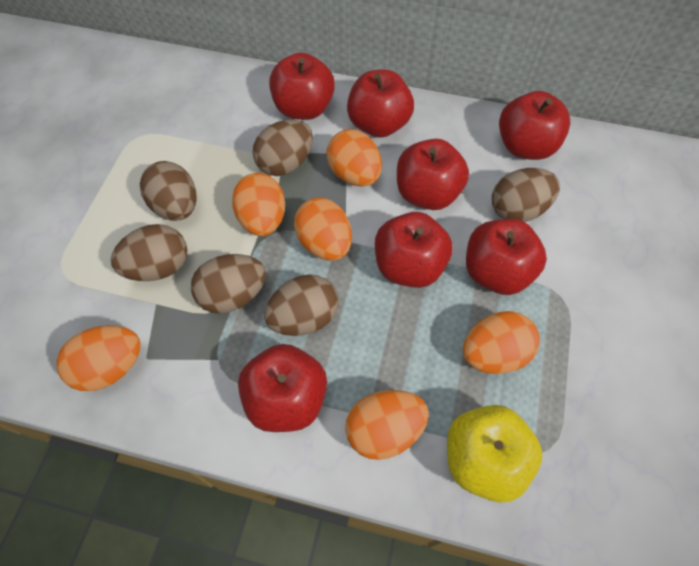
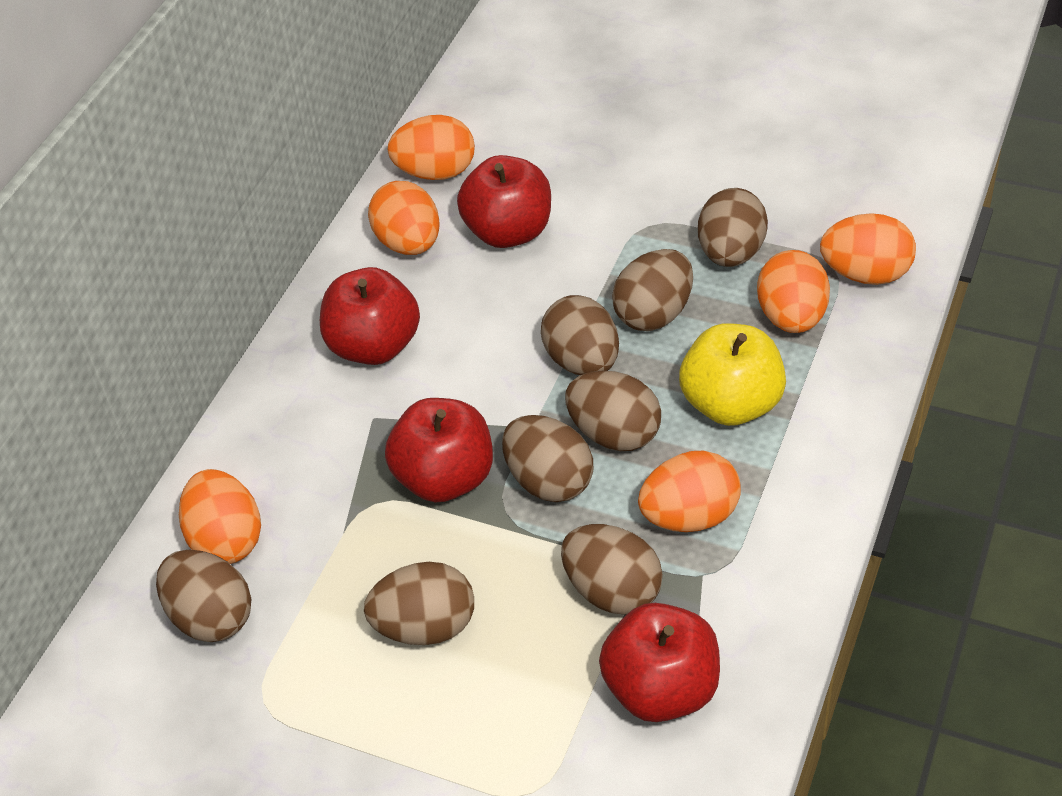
brown egg: [111,224,187,281] [140,161,197,221] [191,254,266,314] [253,120,313,176] [264,274,338,336] [492,168,560,222] = 6 -> [156,550,251,642] [364,562,474,645] [502,415,593,502] [541,295,619,375] [561,524,663,615] [565,371,661,451] [612,249,693,331] [698,188,768,267] = 8
red apple: [238,344,327,432] [269,53,335,120] [347,70,414,138] [375,212,453,288] [397,139,469,210] [466,219,547,295] [499,91,571,160] = 7 -> [320,267,420,365] [385,398,493,503] [457,155,551,248] [599,603,720,722] = 4

